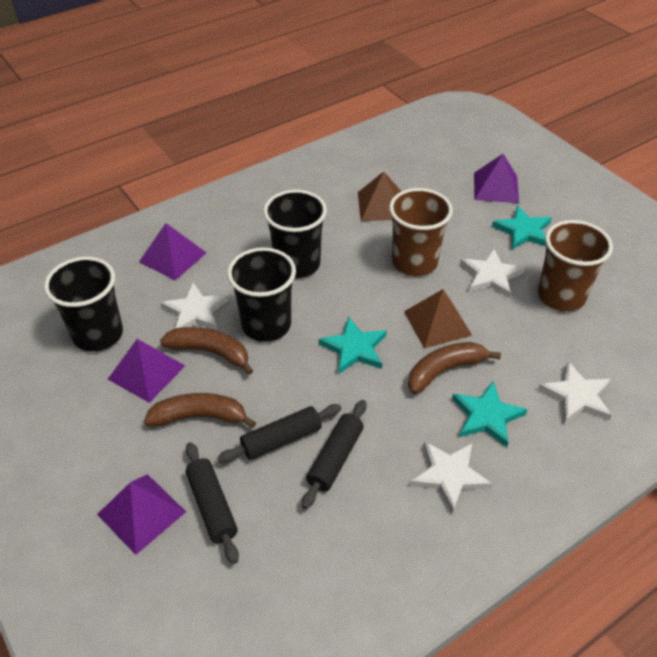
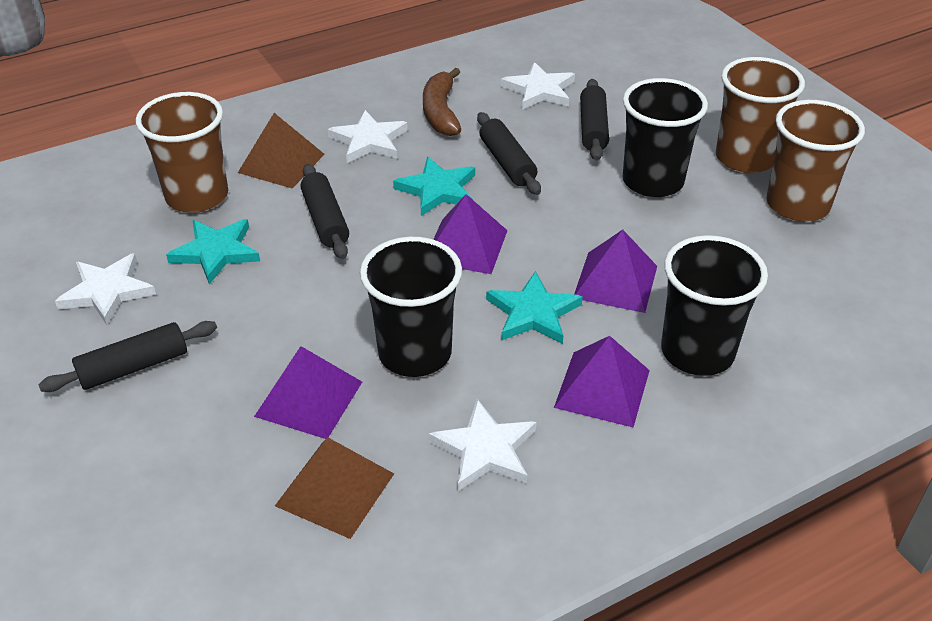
black rolling pin: [186,442,239,564] [217,404,342,463] [302,400,367,509] = 3 -> [39,321,217,392] [301,164,349,259] [477,112,541,195] [580,79,609,161] = 4
brown banana: [144,393,256,428] [160,327,253,375] [408,342,501,394] = 3 -> [423,68,461,136] = 1
brown cup: [389,188,453,276] [538,220,613,312] = 2 -> [136,92,228,213] [716,57,805,173] [766,100,865,222] = 3

